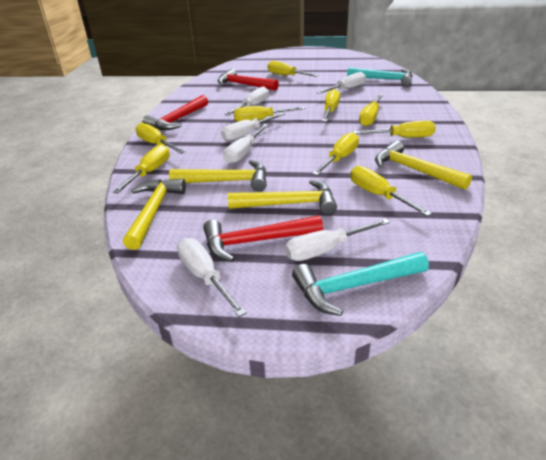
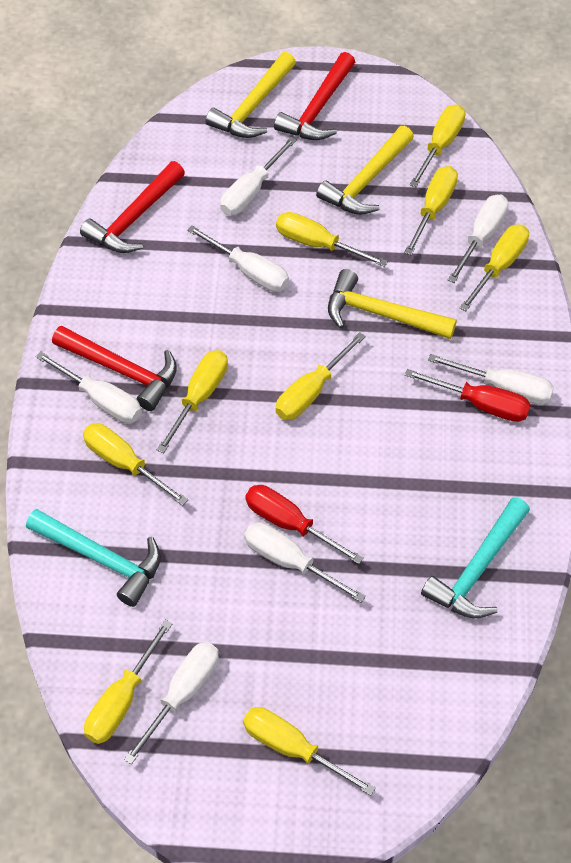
red screwdriver: none = 0 -> [245,485,364,564] [405,369,531,422] = 2
white screwdriver: [177,238,247,317] [221,112,285,141] [223,124,268,164] [225,86,269,116] [285,219,390,261] [316,72,366,94] = 6 -> [35,351,142,423] [124,642,219,764] [187,225,289,292] [220,137,297,215] [244,523,366,603] [428,354,554,405] [448,195,509,283] = 7
yellow hammer: [123,179,186,250] [169,160,267,191] [228,179,337,215] [375,141,472,190] = 4 -> [205,52,296,138] [316,126,414,215] [328,269,457,339] = 3

